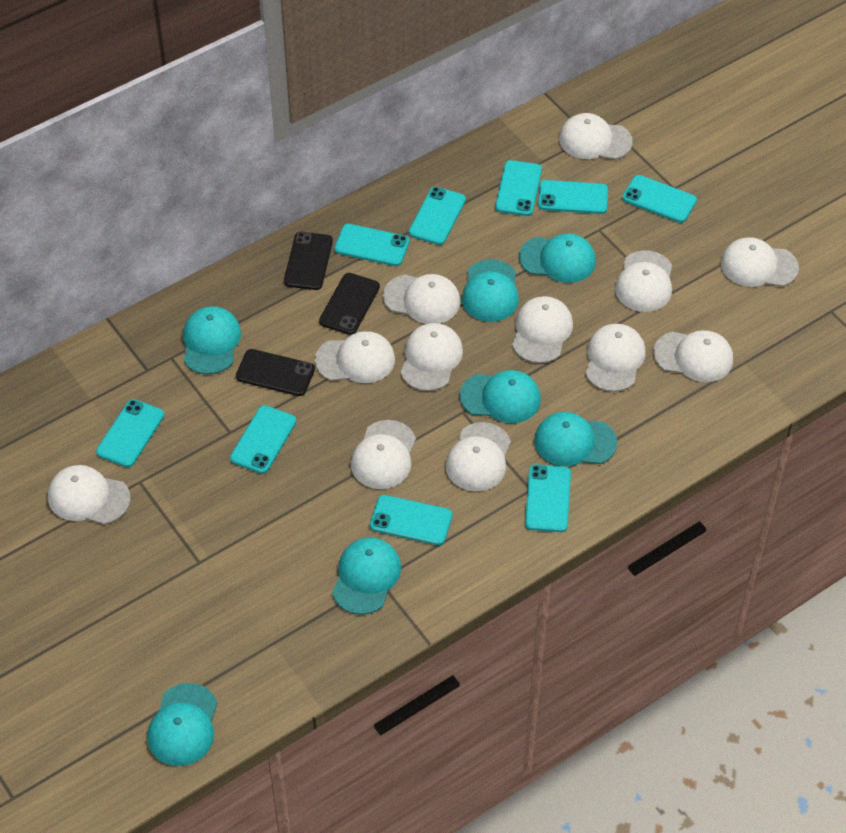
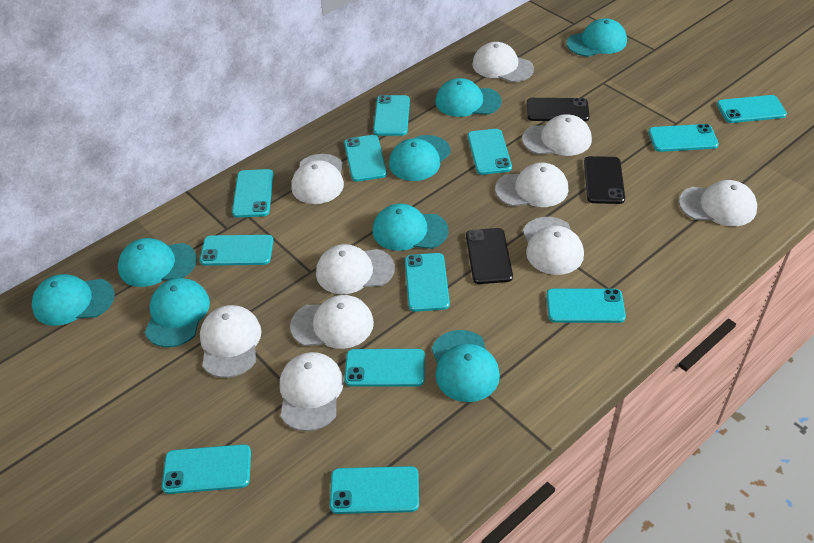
turquoise cap: [147,683,217,766] [183,306,241,374] [332,537,401,615] [460,370,541,423] [462,259,519,322] [519,234,596,283] [534,412,617,466] = 7 -> [32,274,114,326] [118,238,197,287] [145,278,210,347] [373,203,448,251] [389,135,451,181] [432,330,500,402] [435,78,502,117] [567,18,627,57] = 8
turquoise phone: [96,399,164,467] [230,405,296,474] [334,224,409,266] [370,495,452,545] [409,187,466,245] [495,160,542,216] [525,464,571,532] [538,180,608,214] [622,175,697,223] = 9 -> [162,444,251,494] [200,235,273,266] [232,169,273,218] [330,466,419,514] [344,135,387,182] [345,349,425,387] [373,95,410,136] [405,253,450,312] [468,129,512,175] [546,289,626,323] [648,124,719,152] [717,95,787,123] = 12
white cap: [48,465,131,525] [315,331,395,383] [351,420,416,489] [383,274,460,324] [400,323,463,391] [446,422,511,492] [512,296,573,363] [559,113,633,160] [585,324,646,392] [615,250,672,312] [653,330,733,382] [721,237,799,287] = 12 -> [200,305,261,378] [280,352,344,431] [290,295,374,349] [291,154,344,204] [316,244,395,294] [472,42,534,82] [495,163,568,207] [522,114,592,156] [523,217,584,275] [679,180,757,226] = 10

